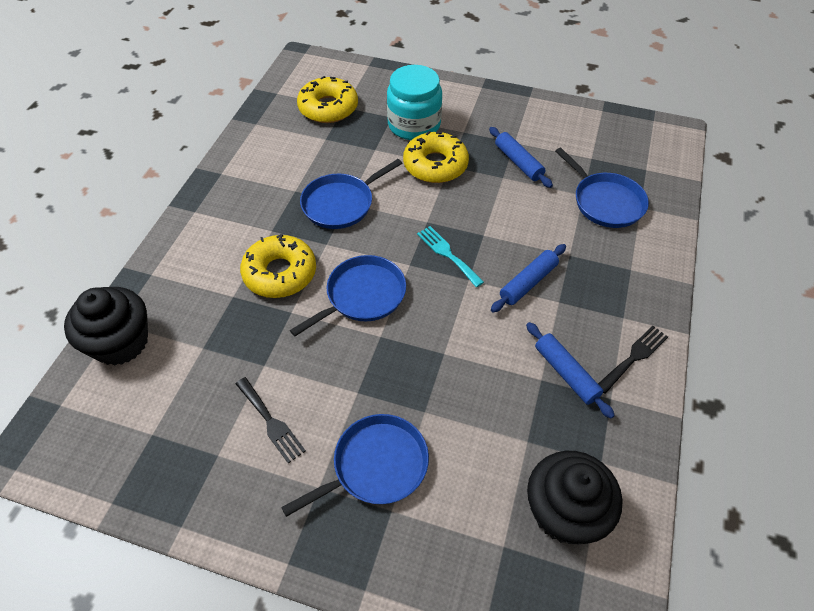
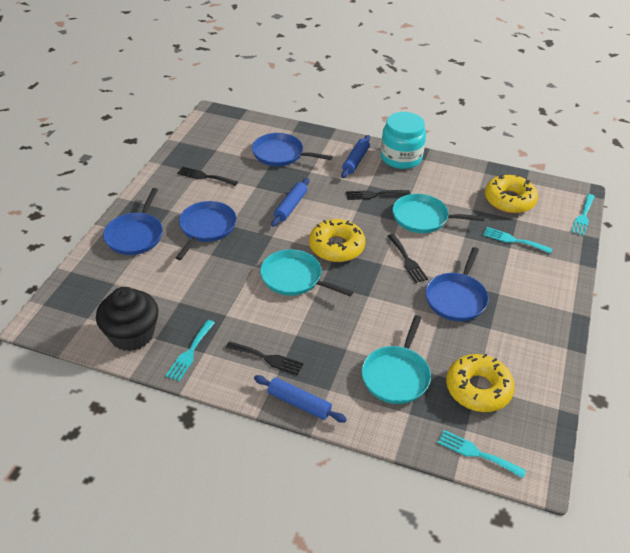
black cupcake: [64,287,148,366] [527,451,622,544] = 2 -> [96,287,158,351] = 1
black fork: [236,377,306,463] [598,326,668,394] = 2 -> [177,166,238,186] [226,341,304,375] [346,190,410,200] [388,234,428,283] = 4
turquoise fork: [417,226,484,287] = 1 -> [165,320,215,381] [437,430,526,478] [483,227,552,254] [571,194,595,236] = 4
turquoise pan: none = 0 -> [260,249,353,297] [362,315,431,404] [392,194,485,233] = 3

